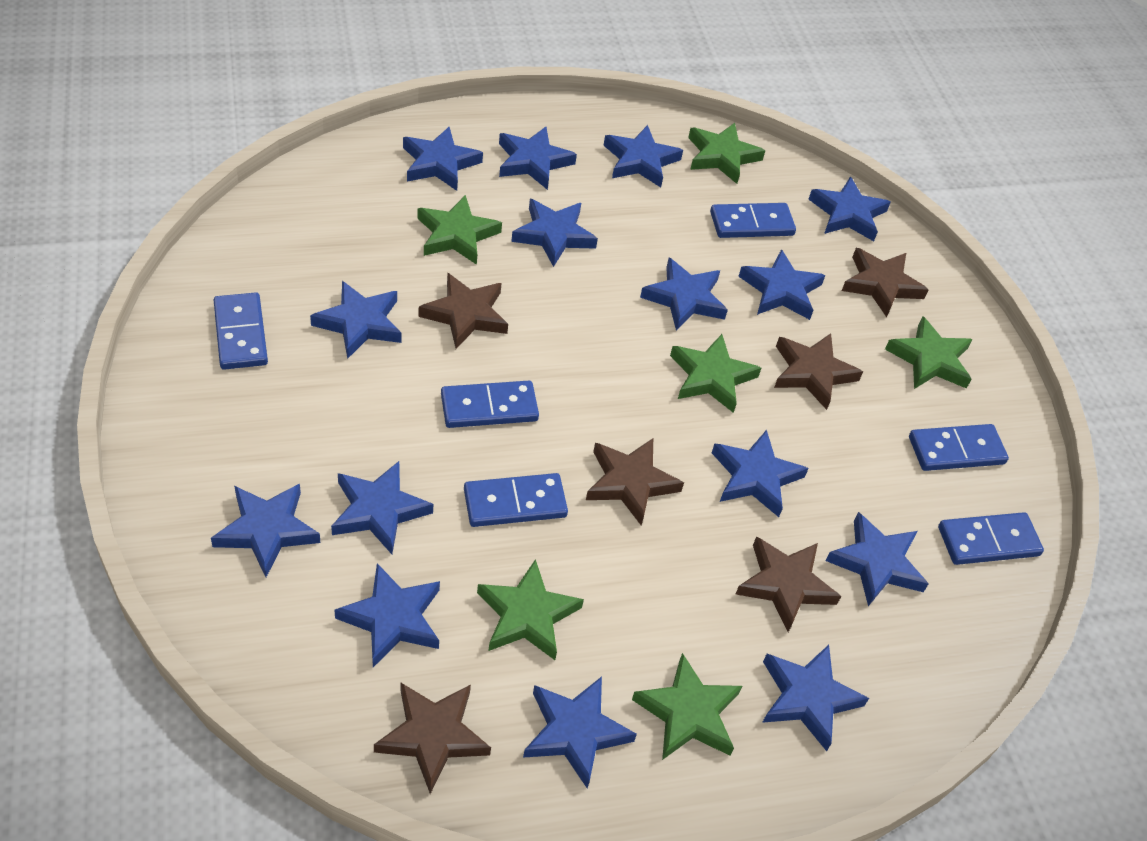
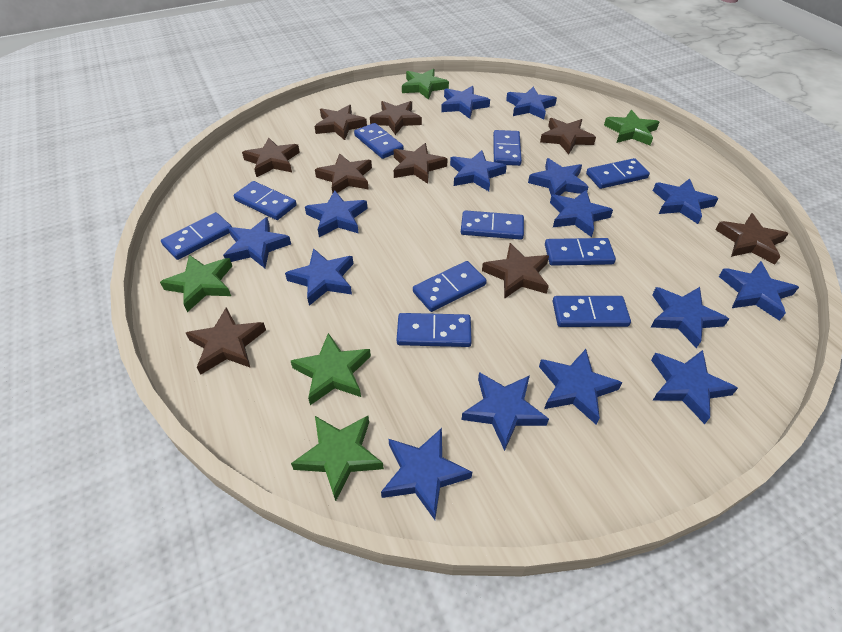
blue domino: [214,292,268,370] [441,381,539,428] [464,473,568,527] [710,203,796,238] [909,424,1009,471] [938,512,1044,565] = 6 -> [161,212,232,260] [234,181,297,220] [354,123,404,159] [397,313,472,347] [413,261,487,312] [461,210,524,240] [493,130,522,166] [545,238,616,266] [553,296,631,327] [586,158,650,189] = 10
brown star: [374,682,491,794] [418,273,508,349] [586,439,684,525] [736,536,841,632] [774,333,863,410] [842,248,929,317] = 6 -> [186,307,266,375] [242,138,300,177] [314,105,367,140] [315,153,372,194] [370,101,422,135] [394,143,447,184] [482,243,549,299] [540,118,596,154] [715,213,789,265] = 9
green star: [417,195,502,265] [477,559,584,660] [632,653,742,760] [670,334,761,413] [688,123,765,184] [885,316,973,389] = 6 -> [160,255,232,312] [291,333,371,405] [291,416,384,501] [402,69,449,100] [604,110,659,145] = 5

